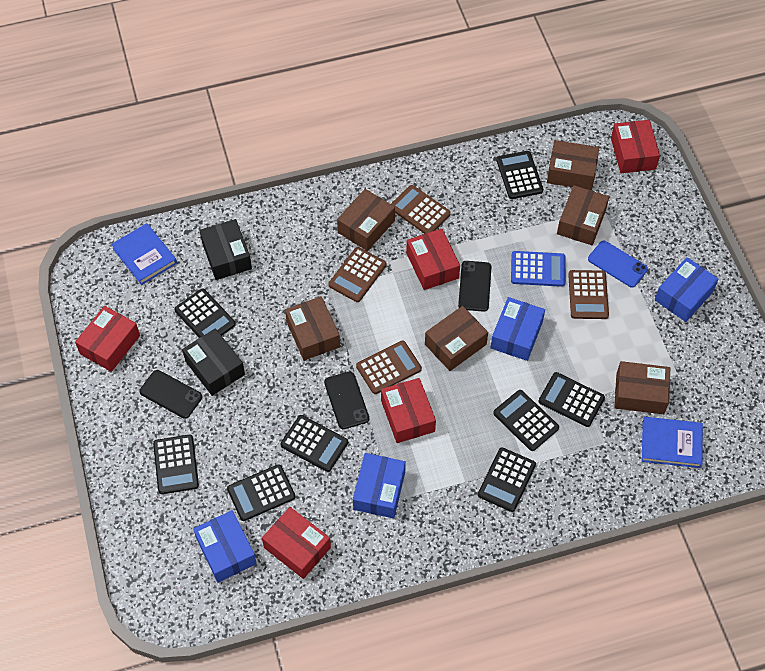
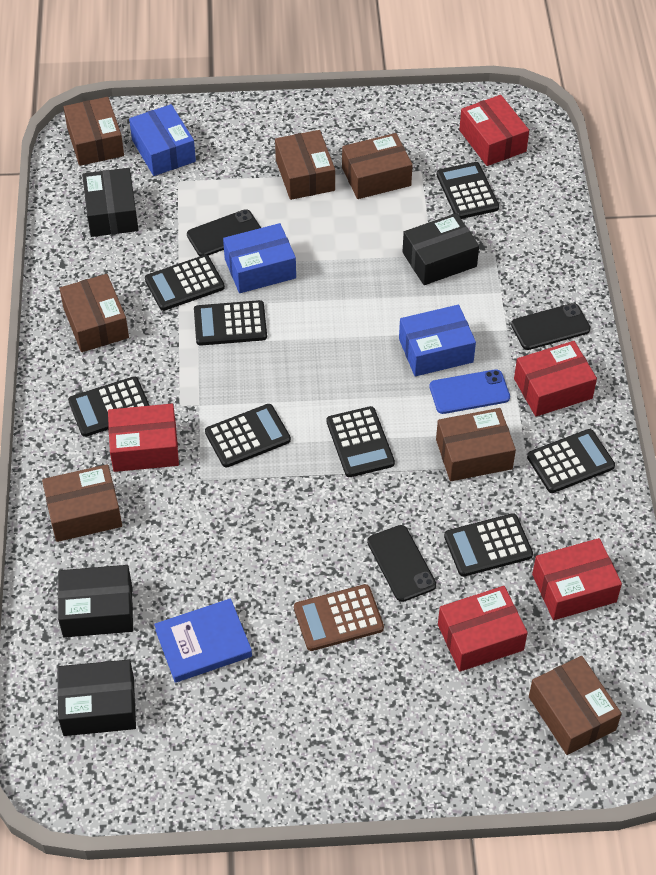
black box: [182,328,245,396] [200,219,252,280] = 2 -> [57,659,136,736] [58,565,133,637] [82,168,138,237] [403,213,479,285] = 4
blue book: [111,223,177,285] [642,417,703,468] = 2 -> [154,598,252,683] = 1
blue box: [193,510,257,583] [353,453,406,518] [491,297,545,361] [655,257,719,322] = 4 -> [129,104,196,176] [223,223,296,293] [399,305,476,376] = 3
blue calculator: [511,251,566,287] = 1 -> none = 0
brown box: [285,296,340,360] [337,189,395,251] [425,306,488,371] [547,140,599,190] [557,185,609,245] [614,361,670,414] = 6 -> [42,464,122,542] [60,274,129,352] [64,97,124,166] [275,130,335,200] [342,133,413,199] [436,408,516,481] [529,656,622,755] = 7
brown calculator: [329,247,386,302] [356,341,422,394] [391,185,451,234] [568,270,609,319] = 4 -> [294,584,384,651] = 1

